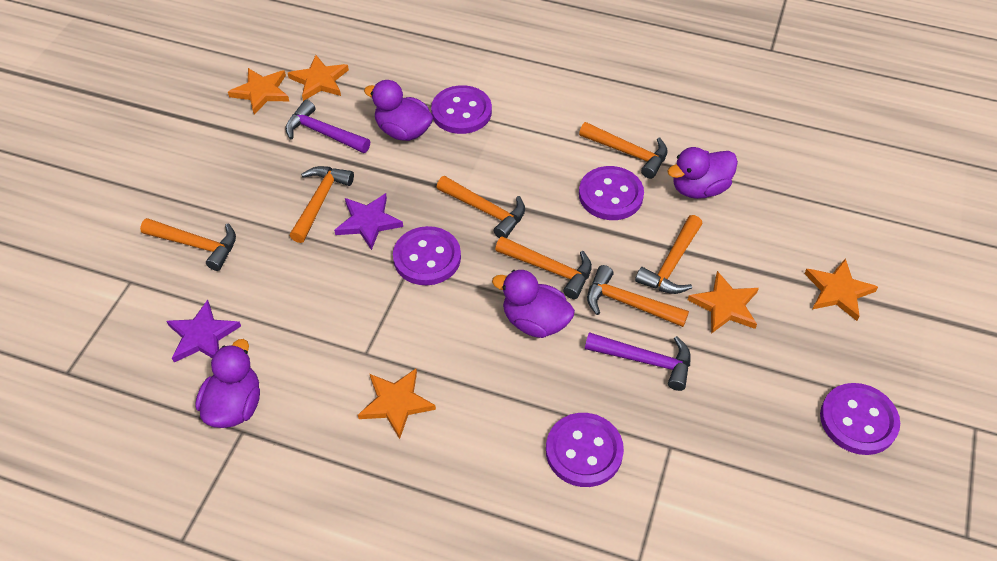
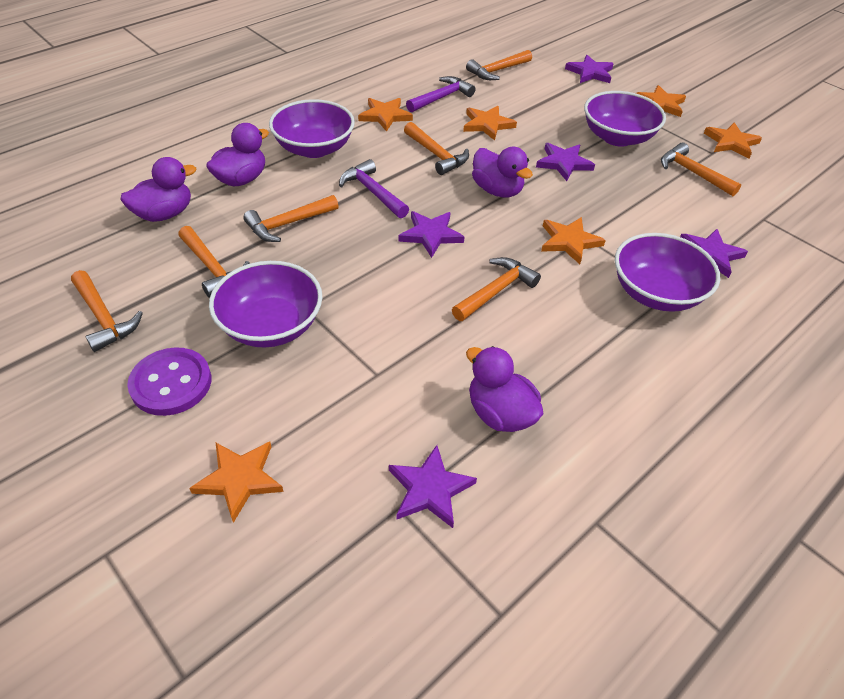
orange star: [228,68,289,115] [288,55,349,101] [358,369,436,439] [688,271,759,334] [804,258,878,321] = 5 -> [189,442,284,523] [358,98,413,132] [463,106,517,141] [541,217,606,264] [636,85,686,117] [704,122,762,158] = 6
purple bowl: none = 0 -> [209,261,323,347] [269,99,355,158] [584,91,666,147] [615,233,720,312] = 4
purple button: [393,226,461,285] [431,85,492,134] [546,413,624,487] [579,166,644,220] [820,383,900,455] = 5 -> [127,347,211,416] = 1
purple star: [167,300,241,362] [334,193,403,250] = 2 -> [389,445,477,528] [398,211,464,258] [536,143,595,181] [565,55,614,83] [680,229,748,278] = 5

